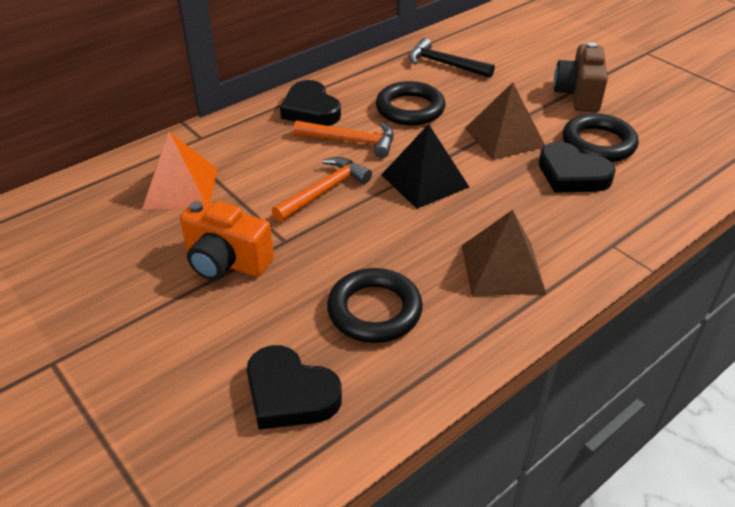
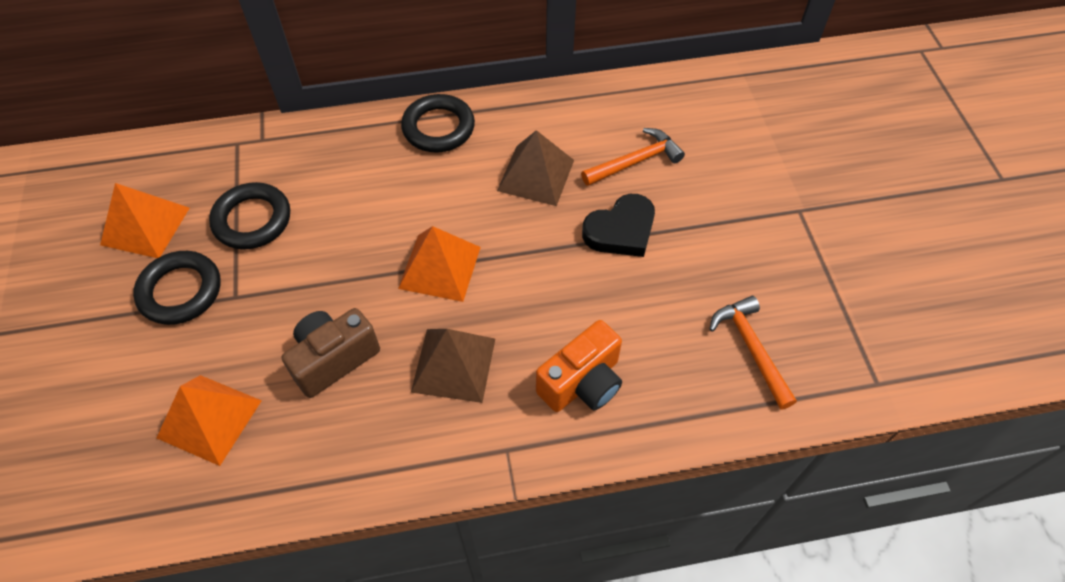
black hammer: [409,38,495,78] = 1 -> none = 0
black heart: [247,345,342,430] [280,80,341,126] [539,142,616,193] = 3 -> [582,194,655,257] = 1
black pyramid: [381,124,469,209] = 1 -> none = 0
orange pyramid: [142,132,217,209] = 1 -> [100,183,190,258] [157,375,262,466] [398,226,481,302] = 3

